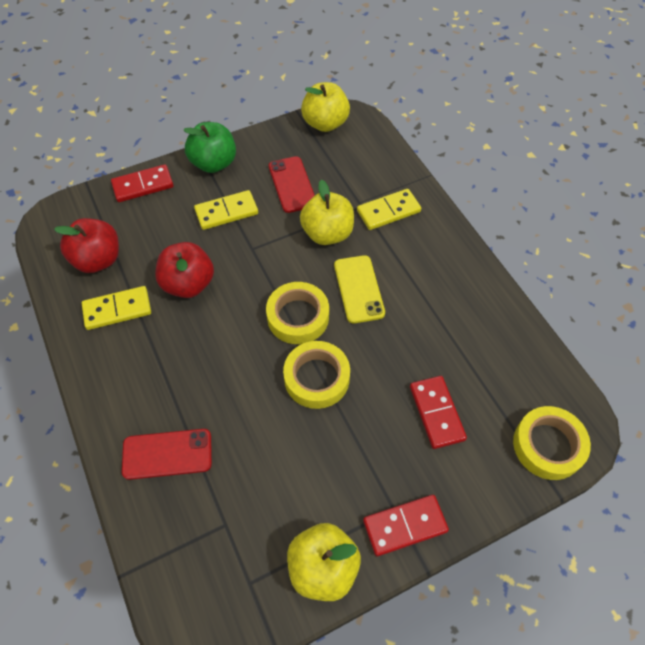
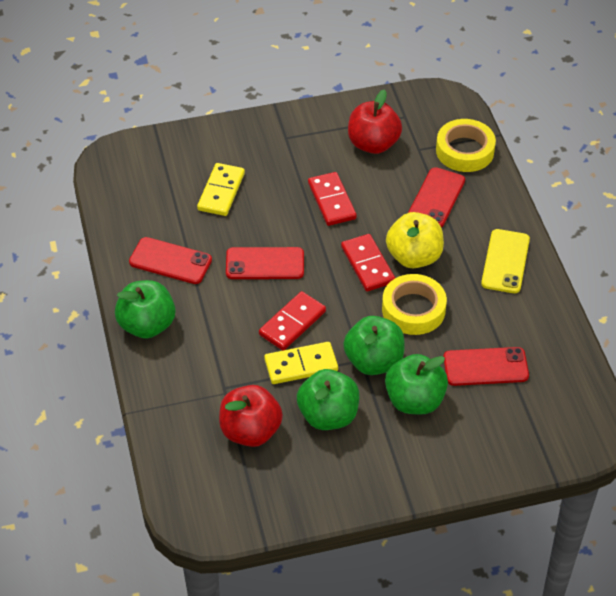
green apple: [183,122,236,173] = 1 -> [115,280,176,339] [297,369,359,430] [343,316,405,375] [385,354,448,415] = 4
red phone: [122,429,212,480] [269,156,315,213] = 2 -> [129,237,212,284] [226,247,304,279] [408,167,465,227] [444,347,529,386] = 4
yellow apple: [287,523,361,601] [300,180,354,245] [301,82,350,132] = 3 -> [386,212,444,268] = 1
yellow domino: [82,286,151,330] [194,190,258,230] [357,189,421,230] = 3 -> [197,163,245,216] [264,342,338,384] = 2
yellow tape: [266,282,329,344] [283,341,350,409] [513,406,591,480] = 3 -> [382,274,447,335] [436,119,496,172] = 2

